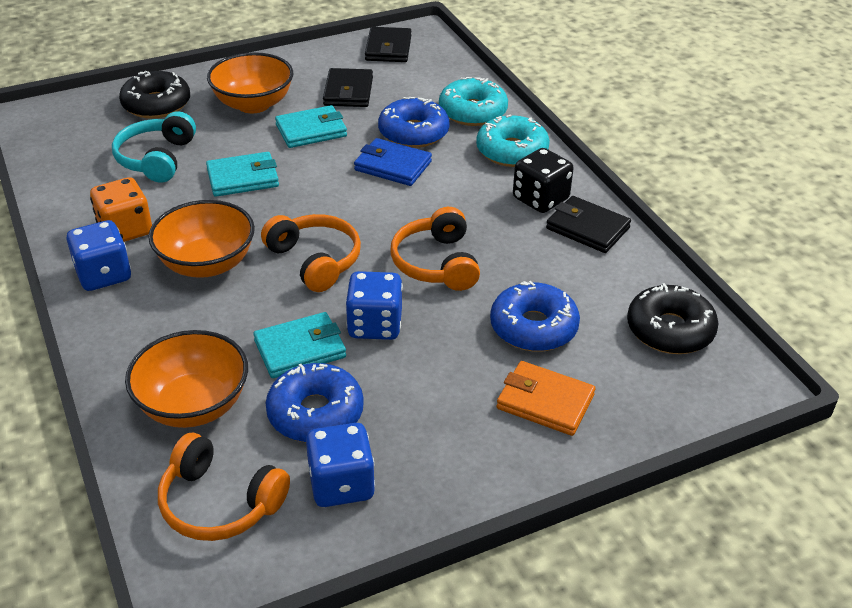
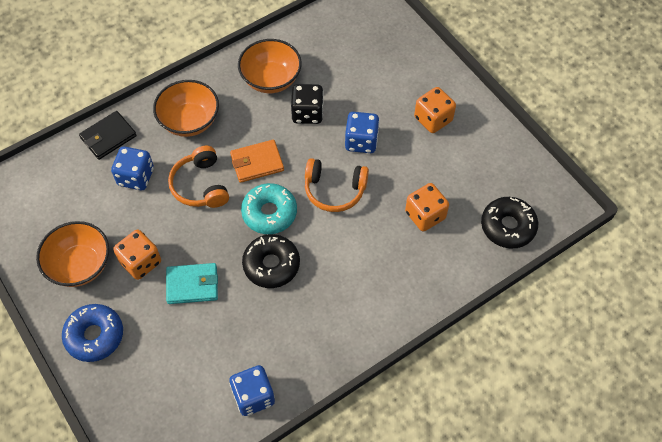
black wallet: [323,68,373,107] [365,27,411,62] [546,196,631,253] = 3 -> [79,111,137,160] = 1
blue donut: [266,363,364,442] [378,97,449,148] [490,281,580,352] = 3 -> [62,304,123,362] = 1
blue wallet: [354,138,432,186] = 1 -> none = 0
orange dice: [90,177,152,242] = 1 -> [113,230,161,280] [405,183,449,232] [414,87,456,133] = 3
orange headphones: [158,433,290,541] [261,214,361,292] [391,207,480,291] = 3 -> [168,146,229,208] [305,158,369,212] = 2
turquoise donut: [439,77,508,126] [476,114,550,167] = 2 -> [241,183,297,234] = 1
turquoise headphones: [112,111,196,183] = 1 -> none = 0
turquoise wallet: [206,152,279,197] [253,312,346,378] [275,105,347,148] = 3 -> [166,263,218,304] = 1

